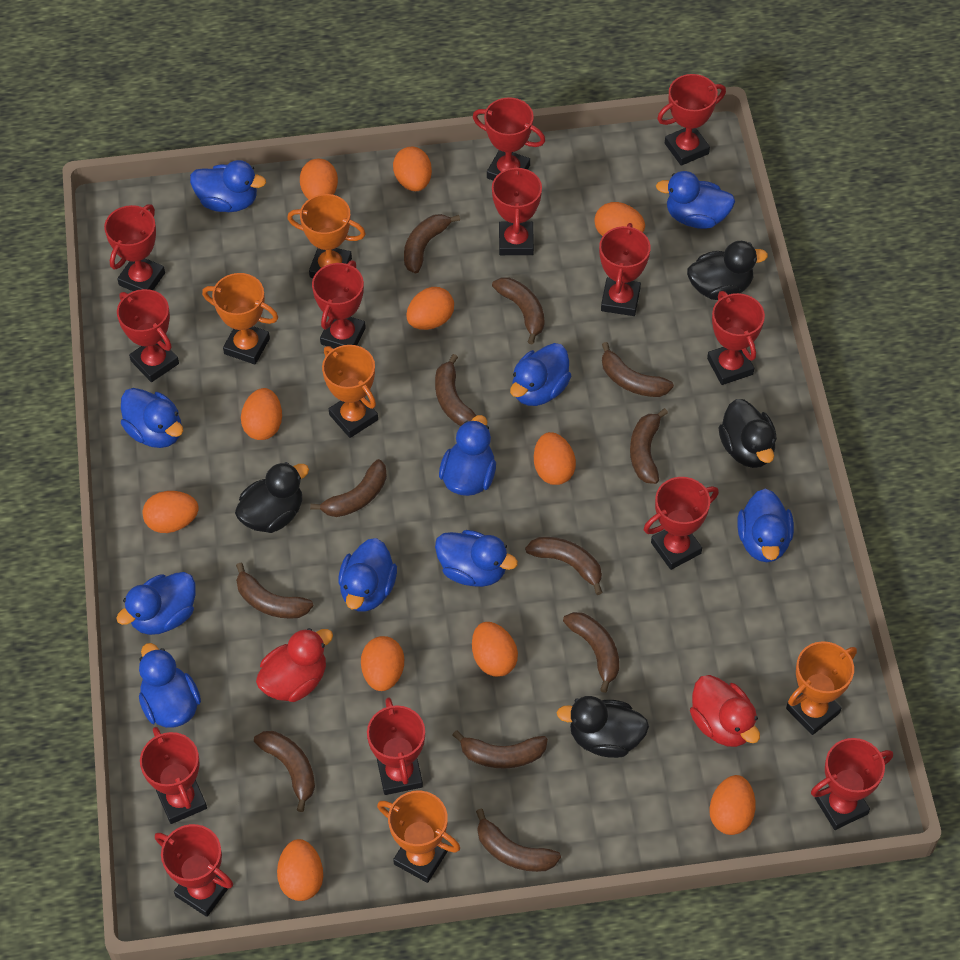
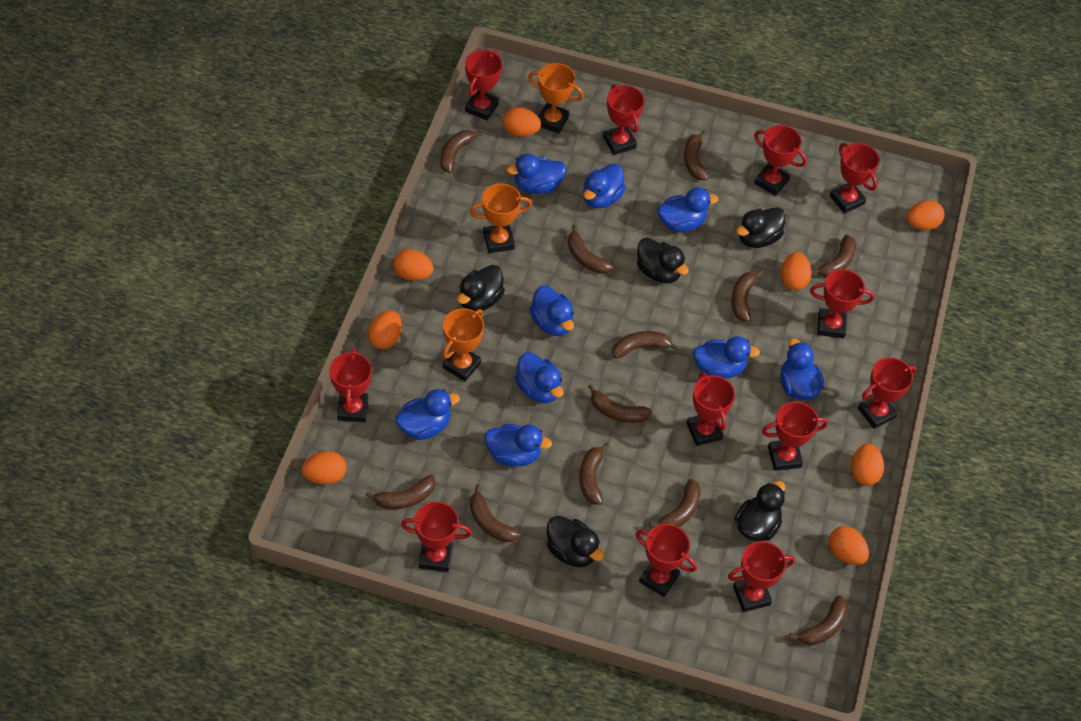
black duck: [235,462,309,533] [557,696,649,758] [687,241,768,300] [718,399,777,468] = 4 -> [457,265,505,311] [547,516,604,567] [637,237,689,283] [734,481,785,542] [736,207,786,248] = 5
blue duck: [116,572,196,635] [121,388,183,448] [139,643,201,728] [190,160,266,212] [338,538,397,612] [435,530,518,587] [439,415,496,496] [510,343,571,406] [656,171,735,229] [737,489,794,562] = 10 -> [395,389,460,440] [485,424,552,466] [506,153,566,194] [515,352,564,403] [529,286,574,336] [583,163,626,208] [657,187,718,233] [693,336,760,379] [780,338,824,400] = 9
orange egg: [142,491,199,533] [241,388,282,440] [277,839,323,901] [300,159,338,199] [361,636,404,691] [393,147,432,191] [406,287,454,330] [472,622,518,677] [534,432,576,485] [594,202,645,236] [709,775,756,835] = 11 -> [302,451,346,485] [368,310,402,349] [393,249,434,281] [503,107,541,137] [781,252,812,290] [829,526,869,565] [851,444,884,486] [907,200,945,230] = 8
orange trophy: [202,273,278,365] [287,194,366,278] [322,345,378,438] [377,790,460,883] [786,641,857,735] = 5 -> [443,308,484,381] [470,183,532,253] [528,63,584,134] = 3
red duck: [256,628,333,702] [690,675,760,747] = 2 -> none = 0
red trophy: [104,204,165,291] [117,289,179,382] [140,727,207,824] [155,824,233,917] [312,260,366,349] [367,697,425,795] [473,97,545,180] [492,164,542,255] [599,223,651,316] [644,477,719,570] [657,74,726,166] [707,291,765,385] [811,738,893,830] = 13 -> [329,348,372,422] [401,502,472,572] [465,50,502,120] [603,84,645,155] [635,524,697,597] [686,372,735,446] [728,541,795,612] [754,125,807,196] [762,401,828,471] [810,269,874,338] [830,143,880,214] [858,357,917,429] = 12

